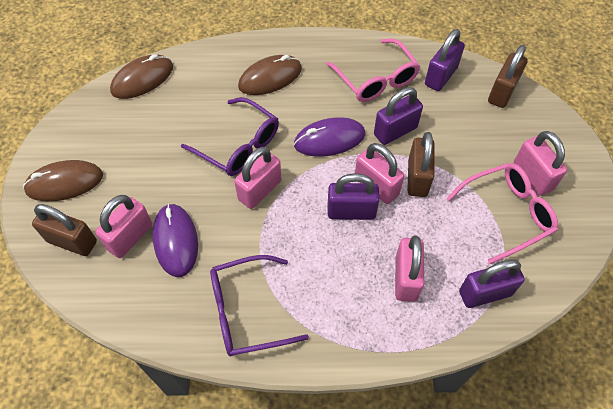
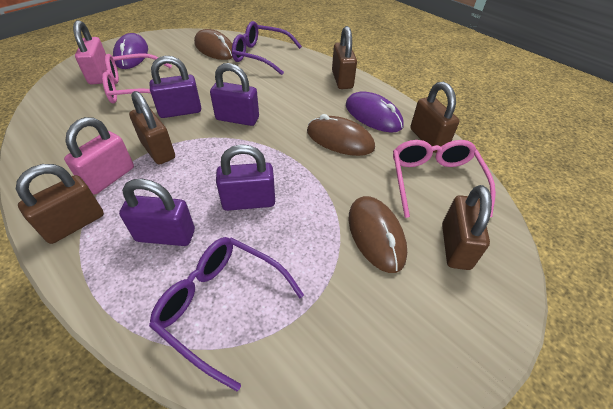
brown padlock: [32,204,97,256] [407,132,435,197] [488,45,528,108] = 3 -> [16,164,104,244] [129,91,175,165] [332,26,357,89] [410,82,459,153] [442,185,492,270] = 5
pink padlock: [95,195,152,258] [234,147,281,209] [355,143,404,204] [395,235,424,302] [514,131,567,196] = 5 -> [64,117,134,195] [73,20,106,84] = 2

